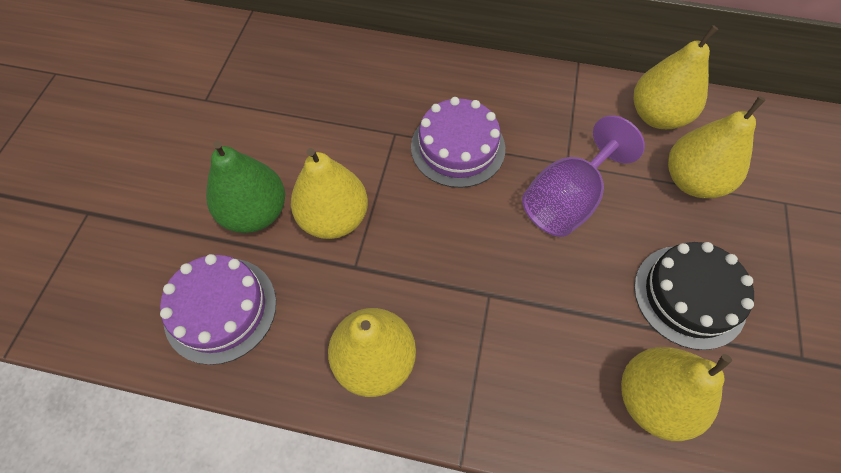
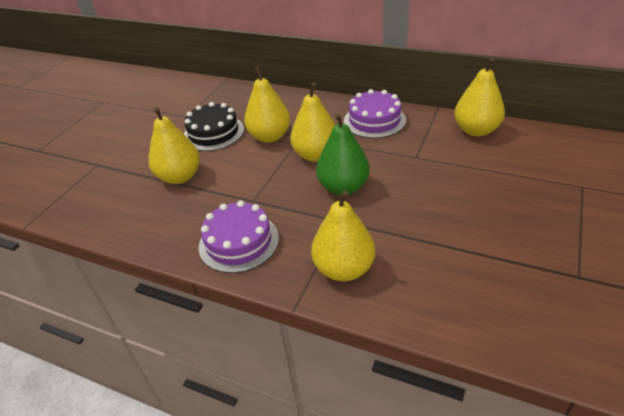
purple goblet: [522,115,645,237] = 1 -> none = 0

